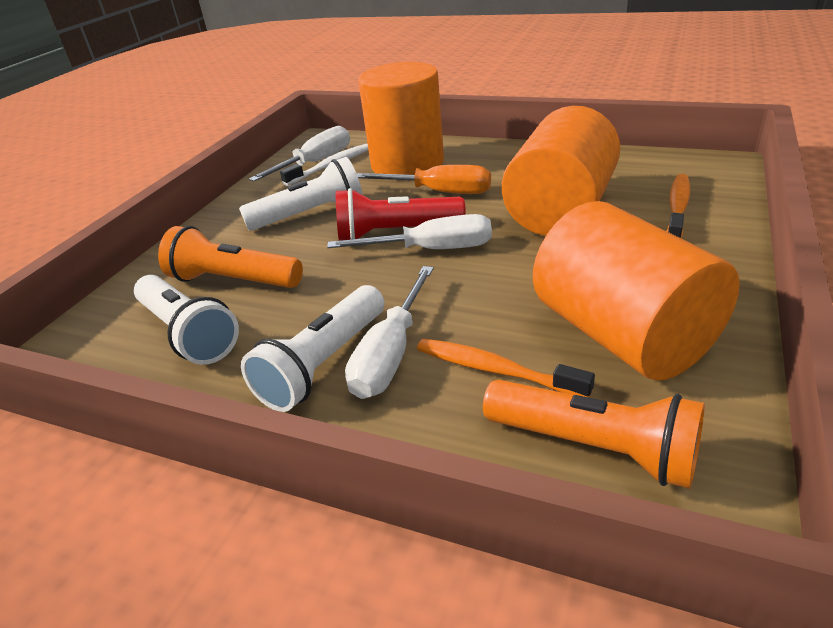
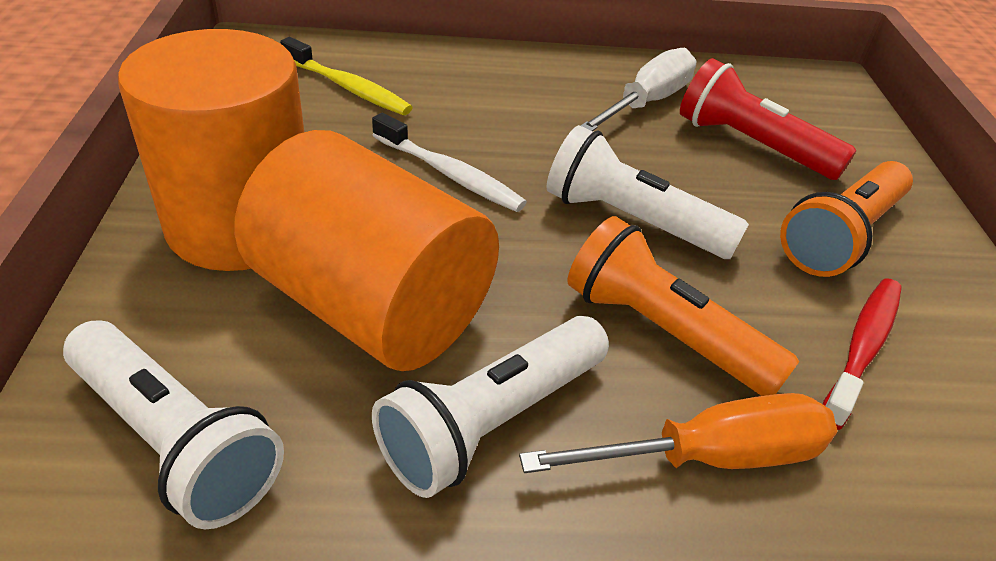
orange cylinder: [358,62,444,175] [502,106,620,236] [533,201,740,381] = 3 -> [118,29,304,271] [234,130,499,371] = 2
orange toothbrush: [417,339,595,398] [667,174,690,238] = 2 -> none = 0
red toothbrush: none = 0 -> [823,278,902,430] = 1
white screwdriver: [249,126,350,182] [327,214,492,249] [345,266,434,399] = 3 -> [580,48,697,131] = 1
yellow toothbrush: none = 0 -> [280,37,413,115] = 1

